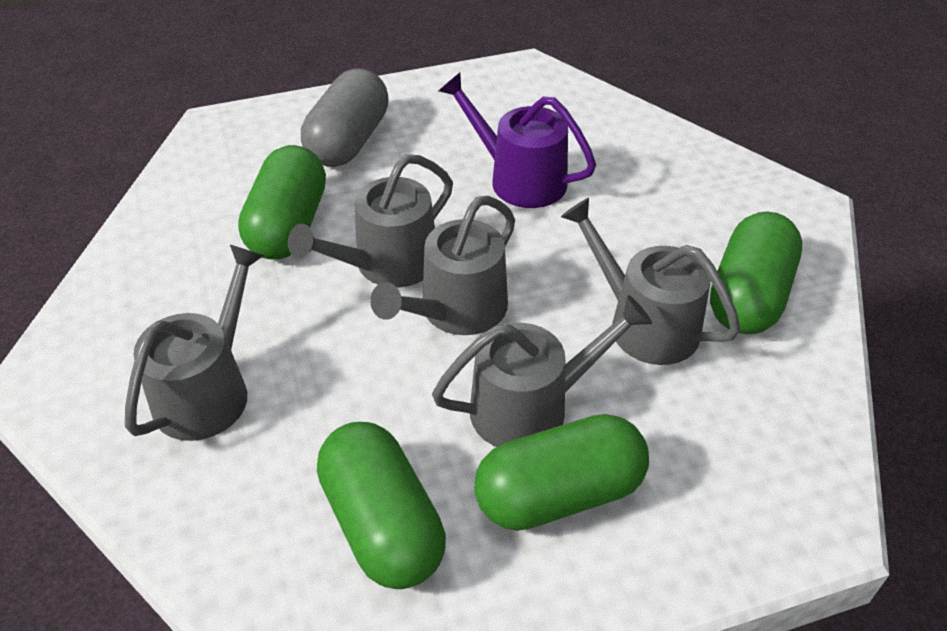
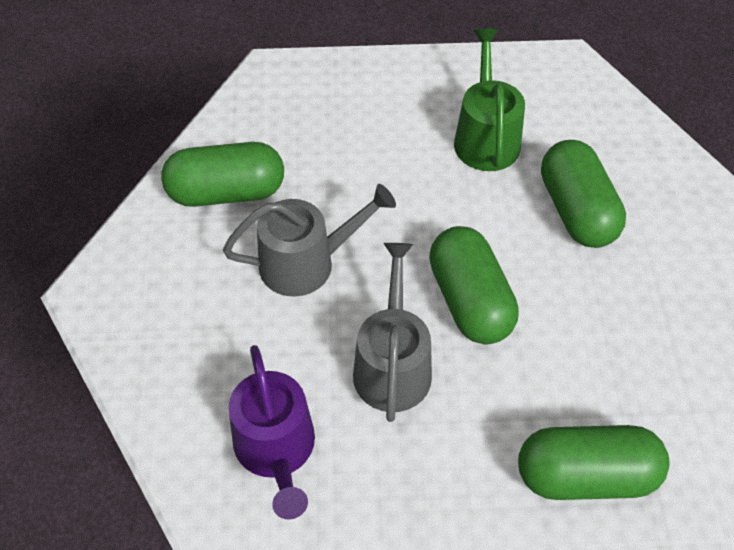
green watering can: none = 0 -> [454,29,525,171] = 1
grey capsule: [301,69,389,167] = 1 -> none = 0
grey watering can: [125,245,264,441] [288,154,453,287] [370,196,515,335] [432,295,652,447] [561,198,741,365] = 5 -> [223,184,396,297] [353,243,432,422] = 2

